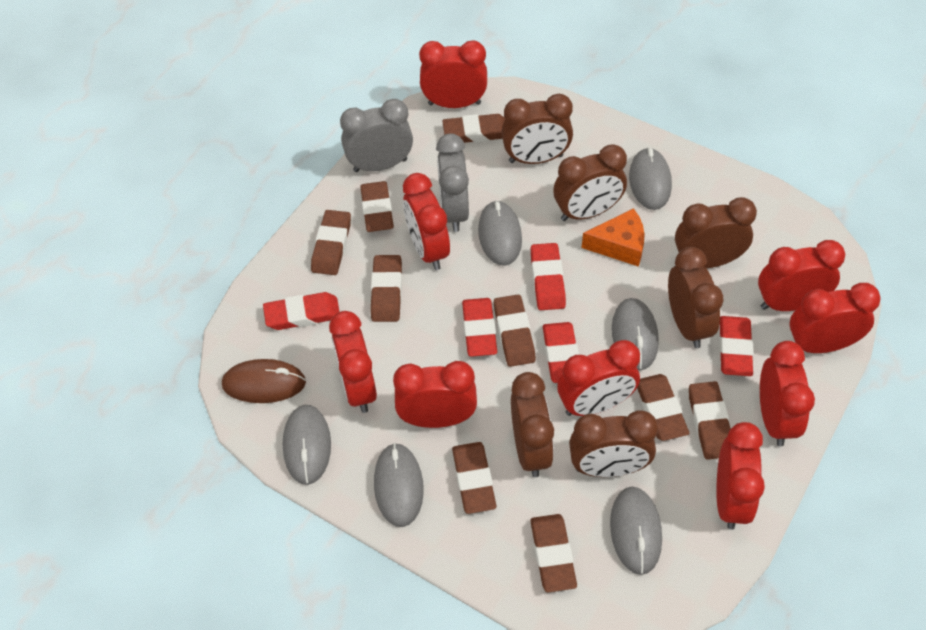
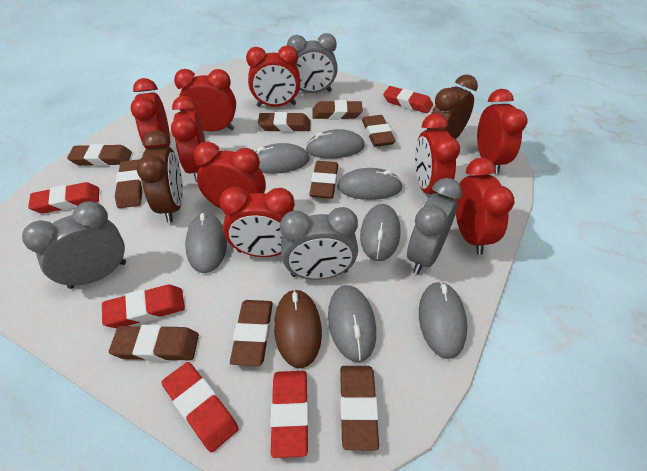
brown clock: [501,94,573,164] [511,372,554,477] [553,144,627,221] [569,410,658,477] [668,247,723,348] [675,197,757,268] = 6 -> [136,130,183,223] [427,74,478,139] = 2
grey clock: [340,99,413,172] [436,133,469,232] = 2 -> [22,201,126,289] [280,207,358,280] [287,33,338,93] [407,178,462,274] = 4
grey mouse: [283,405,331,485] [374,443,424,527] [478,200,522,266] [610,487,662,575] [612,298,659,370] [629,147,672,210] = 6 -> [185,213,227,273] [255,143,310,174] [305,129,365,159] [328,285,376,362] [337,168,403,200] [360,204,400,261] [419,281,467,359] = 7
orange cheese: [582,208,644,267] = 1 -> none = 0

